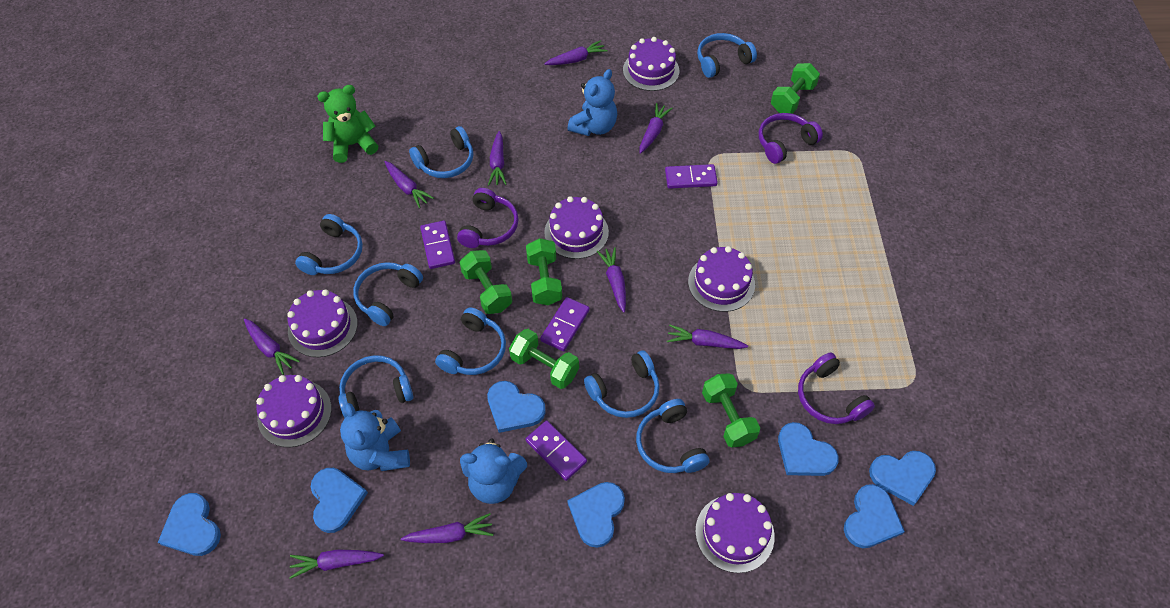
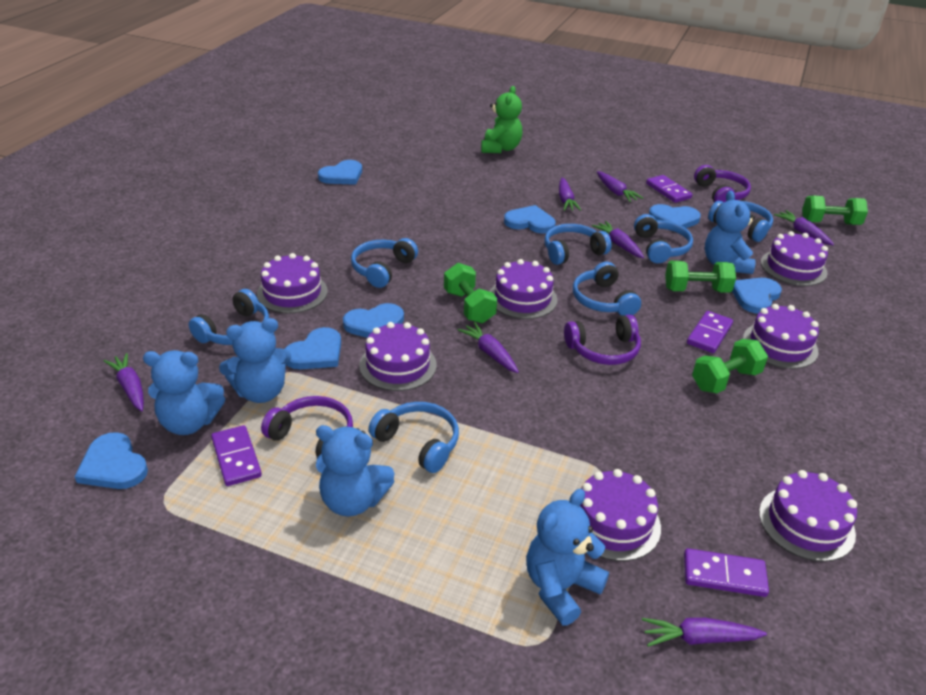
blue headphones: [295,214,363,275] [339,355,413,418] [353,262,423,326] [409,126,474,178] [435,307,506,375] [584,350,660,418] [636,399,709,473] [697,33,757,78] = 8 -> [189,289,269,345] [351,238,418,288] [368,402,459,473] [544,224,612,265] [573,262,641,316] [634,214,693,263] [708,201,773,242] = 7
blue teddy bear: [340,403,410,471] [460,439,527,504] [567,69,617,136] = 3 -> [143,350,225,435] [219,318,291,403] [316,425,395,517] [526,489,609,626] [705,190,756,274] = 5
green dumbbell: [460,250,512,314] [509,329,579,389] [526,238,562,305] [702,373,760,448] [771,63,820,114] = 5 -> [444,263,497,323] [665,261,736,293] [692,339,768,393] [802,196,868,225] = 4
purple cake: [256,375,332,447] [287,289,358,357] [544,196,609,259] [623,37,680,91] [688,246,755,312] [695,493,775,573] = 6 -> [257,253,328,314] [359,322,437,391] [490,259,557,319] [580,469,661,561] [743,304,819,369] [759,470,857,562] [761,231,828,286] = 7
purple carrot: [244,318,300,375] [289,550,384,579] [385,161,434,208] [401,513,493,543] [488,131,507,185] [544,40,607,65] [597,247,626,313] [640,103,673,154] [667,324,748,349] = 9 -> [104,353,144,411] [458,322,519,373] [559,178,581,211] [592,221,644,258] [597,171,643,202] [642,618,767,647] [774,210,834,245] = 7

